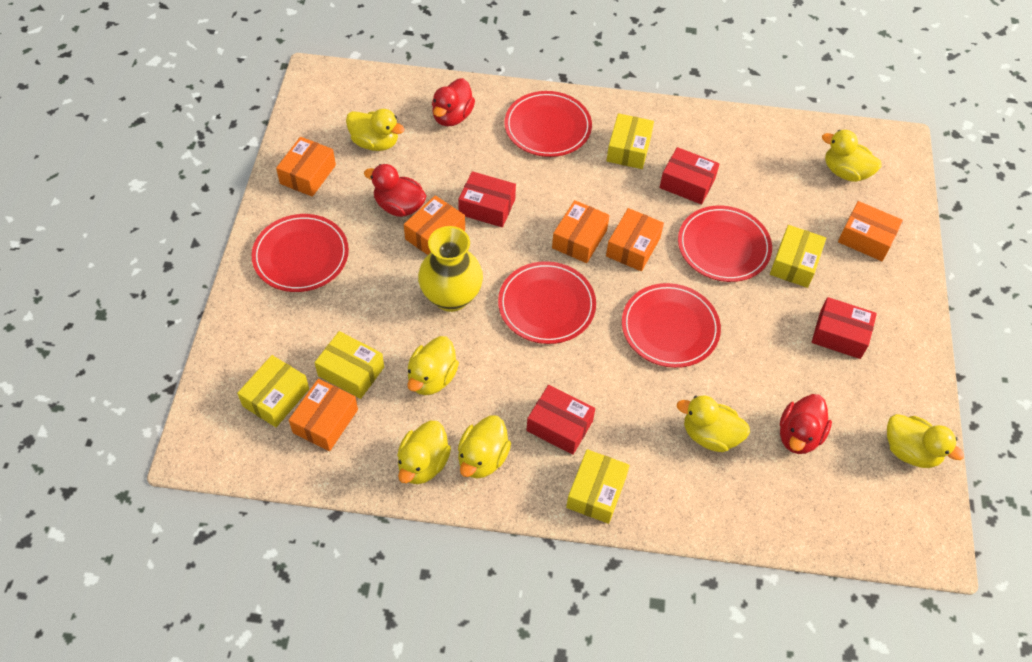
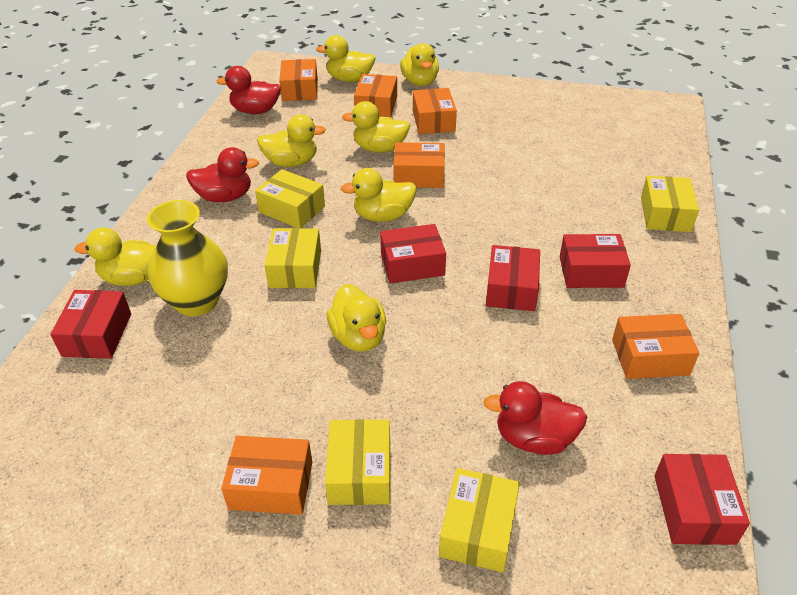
red box: [458,171,516,227] [526,385,595,455] [660,147,720,205] [812,297,877,359] = 4 -> [50,290,131,359] [380,224,446,283] [486,245,540,311] [560,234,631,288] [654,454,750,545] = 5
red plate: [252,214,349,292] [498,261,596,344] [504,91,592,157] [622,283,721,368] [678,206,772,282] = 5 -> none = 0

